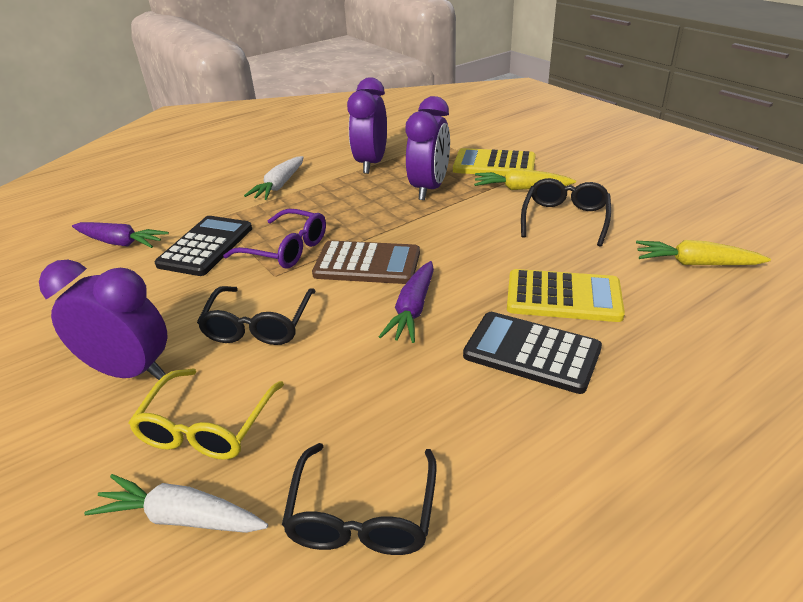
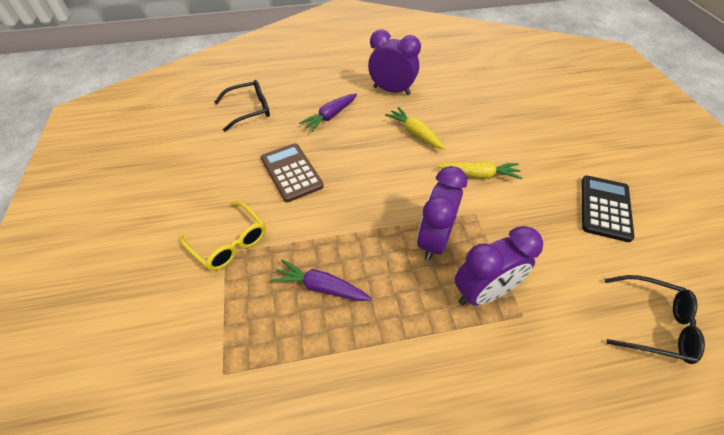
black calculator: [155,216,252,276] [463,312,602,394] = 2 -> [581,176,634,242] = 1
black glasses: [197,286,316,345] [282,443,437,555] [521,178,611,247] = 3 -> [214,80,270,132] [604,275,705,364] = 2
purple glasses: [223,209,326,269] = 1 -> none = 0
white carrot: [84,474,268,533] [244,156,304,200] = 2 -> none = 0
yellow calculator: [453,148,536,176] [507,269,625,322] = 2 -> none = 0

